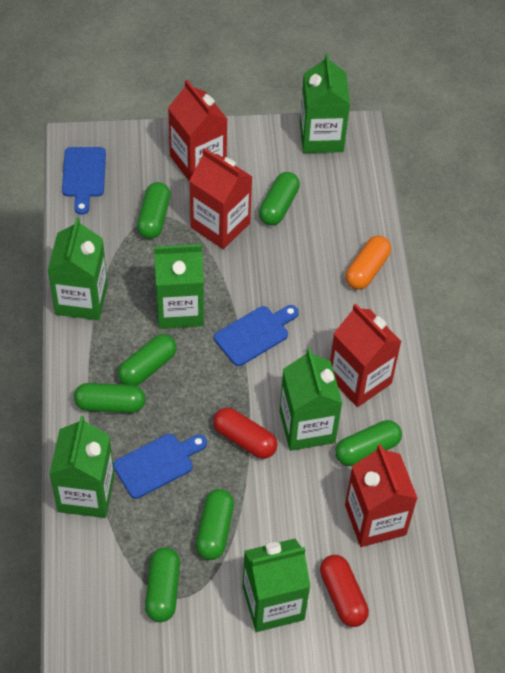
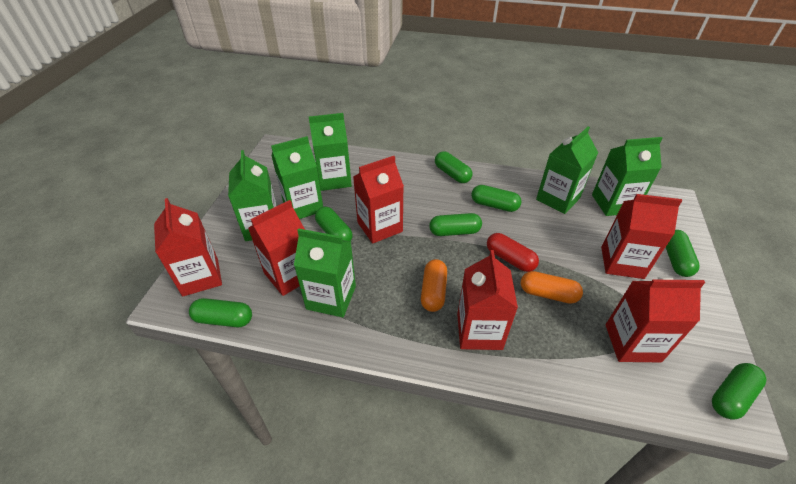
blue cutting board: [62,147,106,215] [113,434,207,499] [214,305,299,366] = 3 -> none = 0
orange capsule: [345,236,391,290] = 1 -> [421,259,447,312] [521,271,583,304] = 2
red capsule: [213,408,278,459] [320,555,369,627] = 2 -> [487,233,539,272] = 1
red carton: [168,80,227,182] [189,148,252,249] [330,304,402,407] [345,444,418,547] = 4 -> [154,198,222,296] [248,200,305,296] [353,156,404,244] [457,250,518,350] [601,194,682,279] [606,277,705,362] = 6

